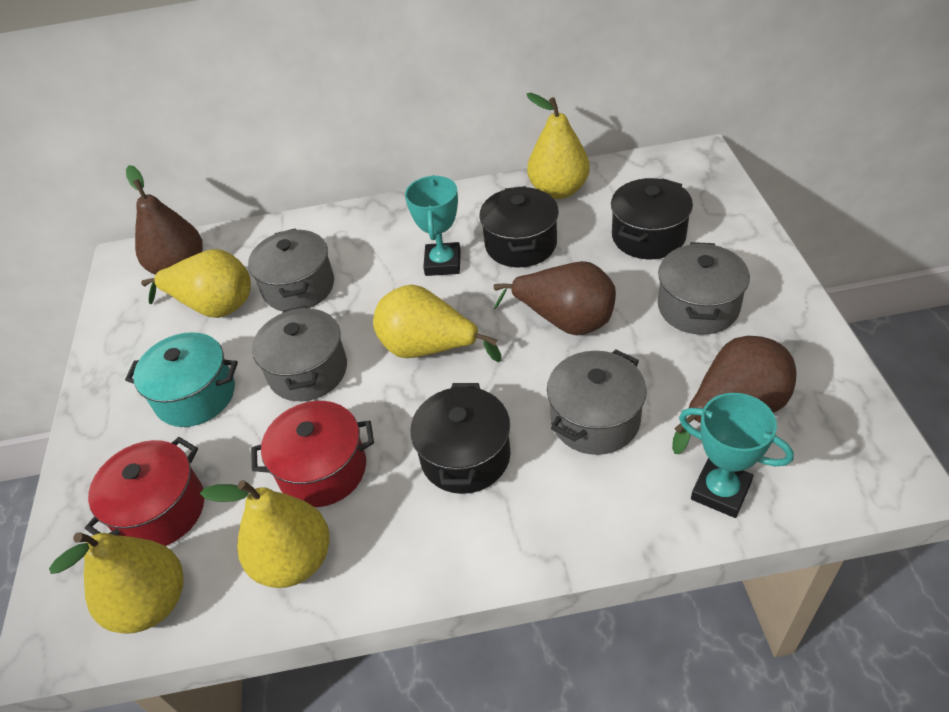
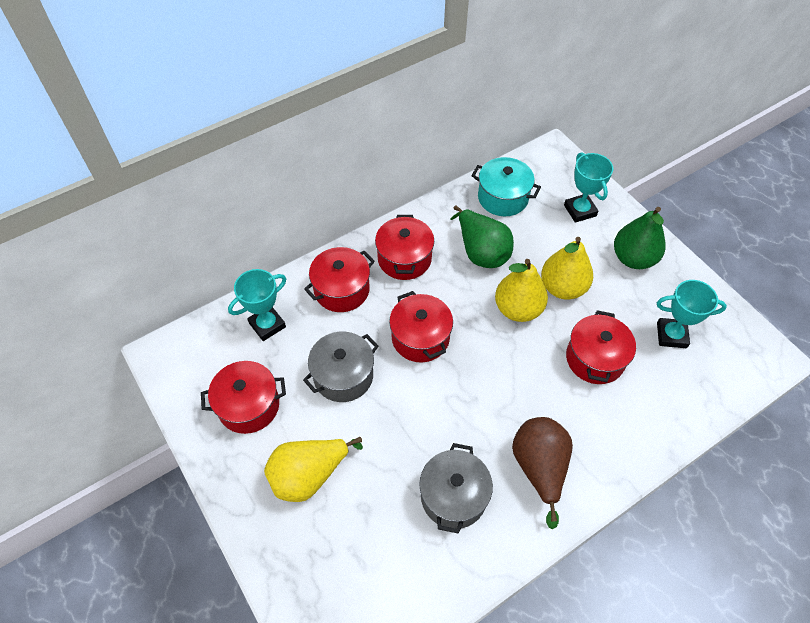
black pot: [410,383,510,494] [479,186,559,267] [611,178,693,259] = 3 -> none = 0
brown pear: [126,165,203,275] [493,261,616,335] [672,336,796,454] = 3 -> [512,417,573,529] = 1
green pear: none = 0 -> [450,206,514,268] [614,207,666,269] = 2
grey pot: [248,228,334,311] [252,305,347,401] [547,350,647,455] [658,242,750,335] = 4 -> [303,332,379,402] [419,443,493,533] = 2
red pot: [85,437,204,546] [251,401,374,507] = 2 -> [201,361,286,434] [304,247,375,312] [375,215,434,280] [389,291,453,363] [566,310,636,384] = 5
turquoise trophy: [405,175,461,276] [679,393,794,518] = 2 -> [228,269,286,341] [564,152,613,223] [657,280,727,348] = 3
yellow pear: [49,532,184,634] [141,249,251,318] [200,480,330,588] [373,284,502,362] [527,93,590,199] = 5 -> [264,437,363,502] [495,259,548,322] [541,237,593,300] = 3

